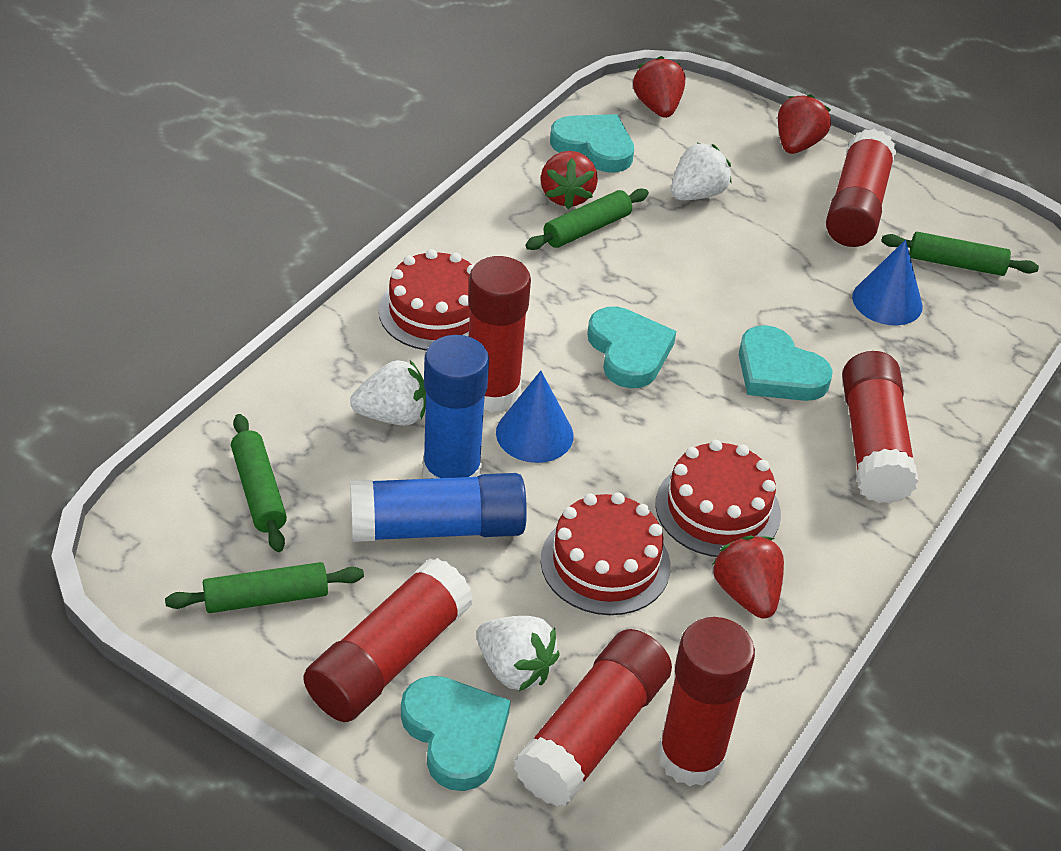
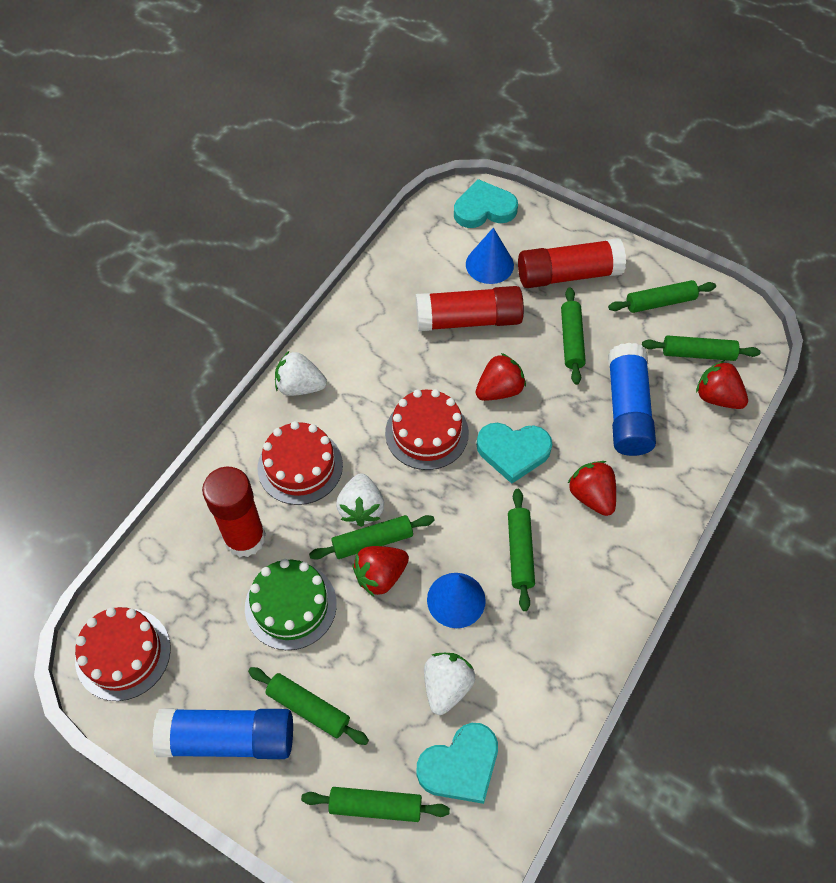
green cake: none = 0 -> [245,559,337,650] = 1
green rolling pin: [165,562,364,613] [231,414,287,552] [525,189,649,250] [881,232,1039,276] = 4 -> [248,667,369,745] [301,787,450,822] [309,515,435,560] [508,489,535,611] [561,287,586,385] [608,280,716,313] [642,335,761,361] = 7
red glue stick: [303,558,473,722] [468,256,531,412] [514,629,672,807] [658,617,755,787] [826,129,896,247] [842,351,919,504] = 6 -> [202,467,266,557] [416,286,524,331] [518,238,626,288] = 3
turquoise heart: [401,676,511,791] [550,114,634,173] [587,306,676,388] [739,325,833,401] = 4 -> [417,723,498,804] [454,179,518,228] [476,423,552,484] = 3

